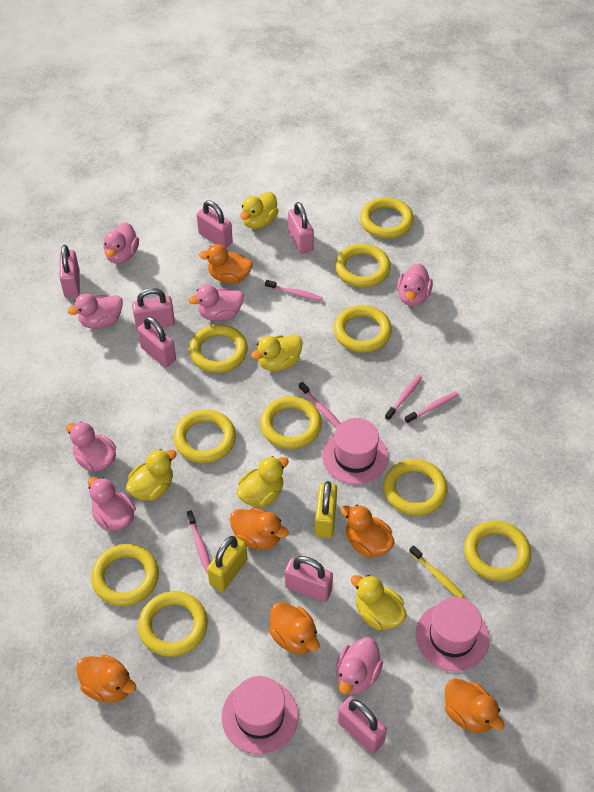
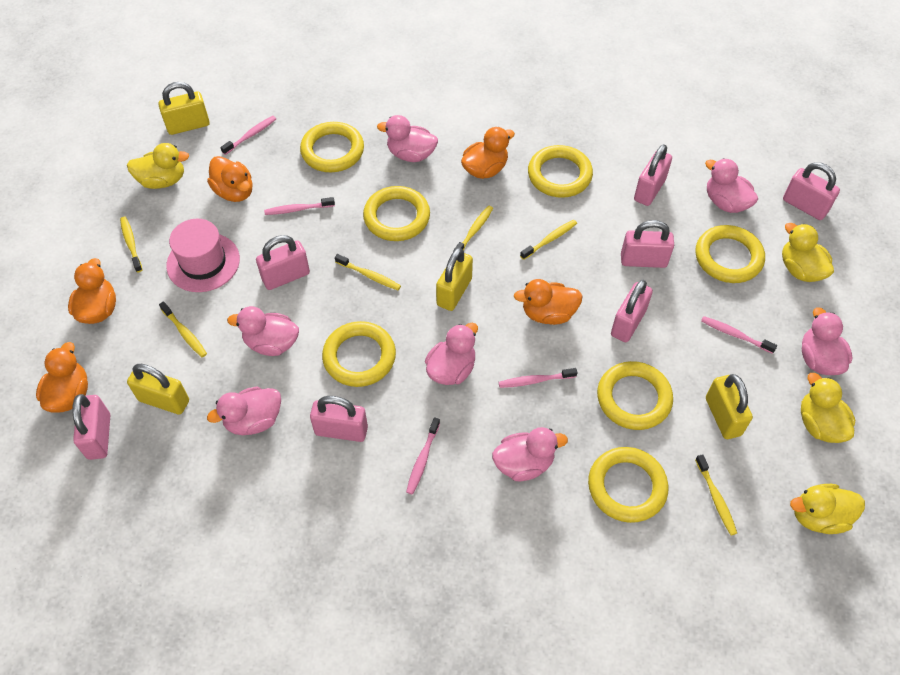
orange duck: [76,655,137,703] [199,244,253,284] [230,508,289,550] [269,602,320,654] [341,505,395,558] [445,678,505,733] = 6 -> [36,342,88,412] [68,258,116,324] [207,156,253,202] [461,127,515,179] [514,279,583,325] = 5
pink hat: [222,676,298,754] [322,418,388,485] [416,597,490,672] = 3 -> [166,219,240,292] = 1
yellow duck: [126,449,177,501] [237,456,289,507] [240,192,279,229] [251,335,303,371] [351,575,407,630] = 5 -> [127,143,189,189] [782,223,834,282] [790,484,865,534] [801,373,855,443] = 4
yellow padlock: [207,536,247,592] [315,481,337,538] = 2 -> [127,364,189,415] [158,82,210,135] [436,248,473,311] [706,374,753,439] = 4
yellow ring: [91,544,159,606] [138,591,208,657] [174,410,236,463] [189,324,248,373] [260,396,322,449] [334,305,392,353] [335,244,391,288] [360,197,414,239] [383,459,448,516] [464,521,531,582] = 10 -> [300,122,364,172] [322,321,396,387] [363,186,430,241] [528,145,593,198] [588,447,668,523] [597,361,673,430] [696,225,765,283] = 7
yellow toothbrush: [409,545,464,598] = 1 -> [120,217,142,272] [159,301,207,357] [335,254,401,290] [453,206,493,252] [520,220,577,260] [695,454,737,536] = 6

